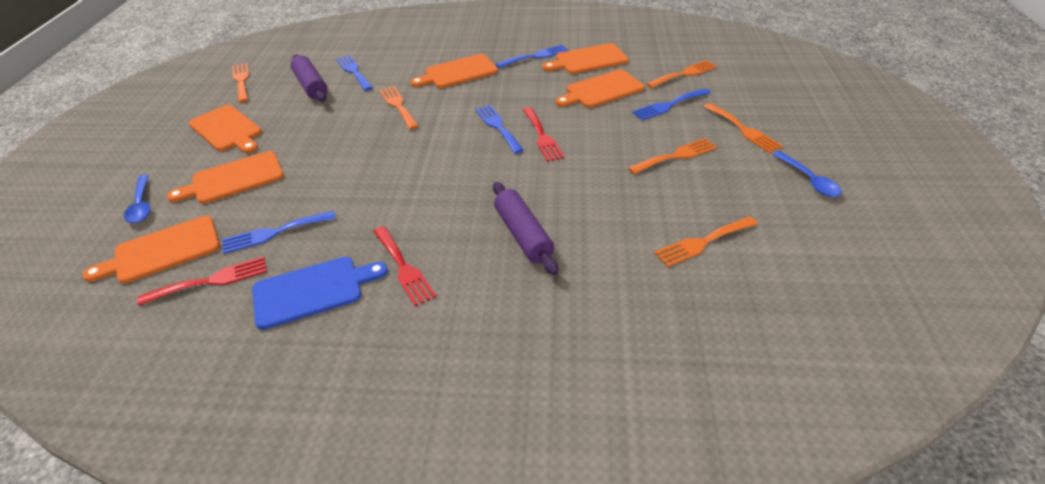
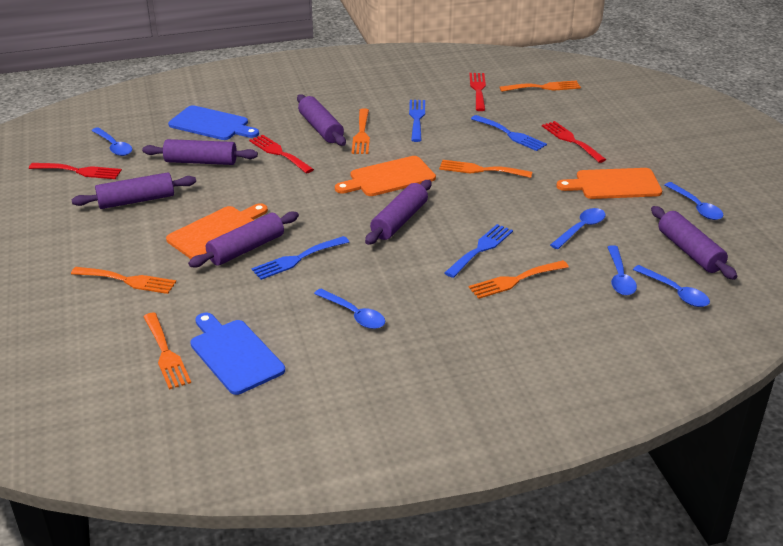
blue cutting board: [252,257,388,330] = 1 -> [168,105,259,140] [190,313,285,395] = 2
blue fork: [222,211,336,254] [336,55,373,91] [475,105,524,154] [496,44,569,68] [632,88,711,120] = 5 -> [251,236,349,280] [409,100,425,142] [445,224,513,278] [471,115,547,151] = 4
blue spoon: [124,175,150,223] [773,151,842,197] = 2 -> [91,127,132,156] [314,288,385,329] [550,208,606,249] [607,245,637,295] [633,265,710,307] [665,182,723,220] = 6
orange cutting board: [82,216,220,283] [167,151,284,204] [189,105,262,153] [410,54,498,88] [542,43,629,74] [555,69,645,108] = 6 -> [166,203,268,259] [335,156,436,196] [556,168,662,199] = 3
purple rolling pin: [290,54,328,102] [493,182,558,275] = 2 -> [71,172,196,209] [142,139,258,165] [188,211,299,268] [297,94,346,146] [365,180,432,245] [651,206,737,280] = 6
red fork: [137,256,267,306] [373,226,436,307] [523,107,564,162] = 3 -> [29,163,122,179] [249,135,314,174] [469,73,486,111] [542,121,606,163] = 4

